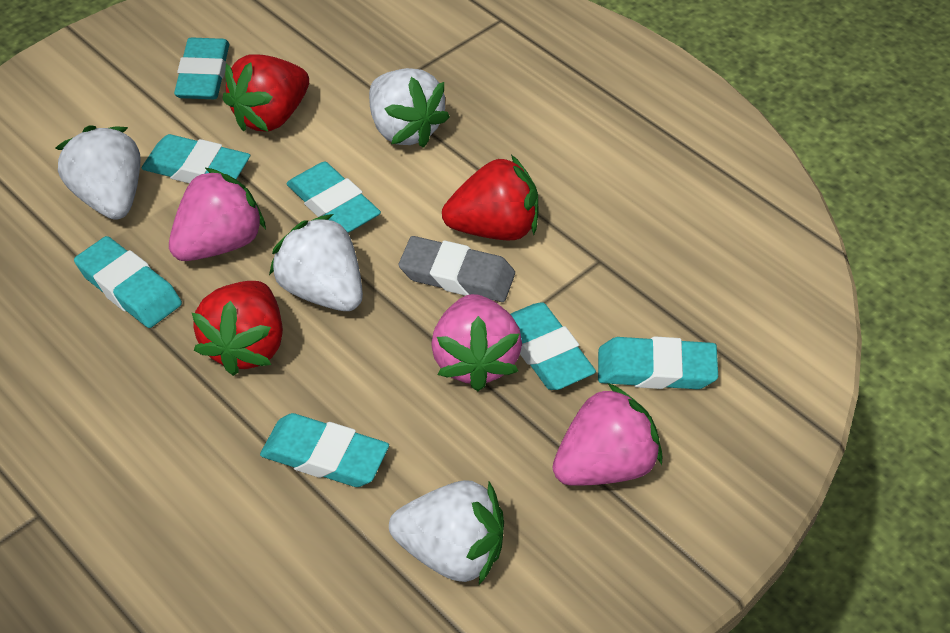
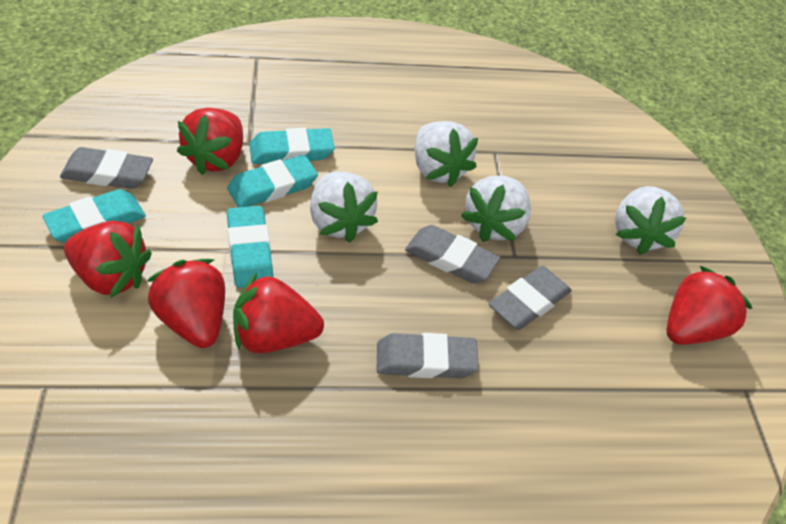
grey eraser: [399,236,515,302] = 1 -> [60,147,153,189] [377,333,479,378] [405,225,501,283] [489,266,572,330] = 4
pink strawberry: [169,167,266,261] [431,294,522,391] [552,383,662,486] = 3 -> none = 0
red strawberry: [192,281,283,376] [222,55,309,132] [442,155,538,240] = 3 -> [64,221,152,298] [147,259,225,348] [177,108,243,175] [233,273,324,353] [666,266,752,345] = 5
turquoise eraser: [74,236,182,328] [142,134,250,184] [174,37,229,99] [260,413,389,487] [286,162,381,233] [511,302,596,390] [598,336,718,389] = 7 -> [42,189,146,243] [227,155,318,208] [227,206,273,288] [249,128,335,164] = 4

